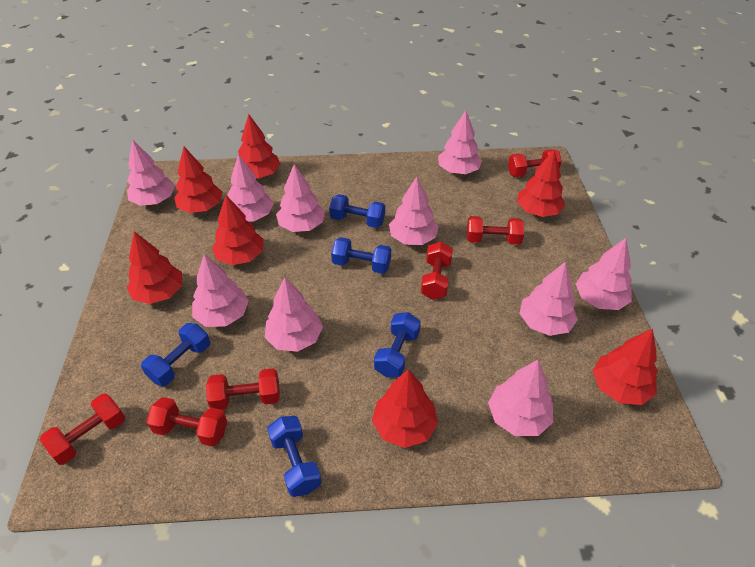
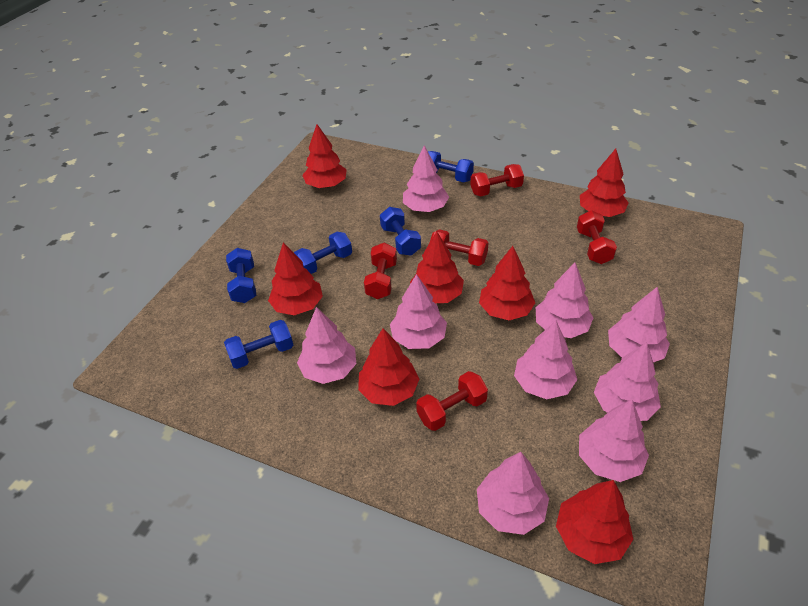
pink tree: [127,139,175,206] [192,254,249,327] [227,154,274,221] [265,277,323,352] [276,164,325,232] [389,177,439,245] [438,111,482,174] [488,360,553,436] [519,261,578,336] [576,238,632,310] = 10 -> [297,307,356,384] [390,274,447,349] [403,145,449,212] [477,452,549,535] [514,321,577,399] [536,263,593,338] [579,399,649,482] [594,342,661,421] [608,287,670,362] = 9
red dumbbell: [40,394,125,465] [147,397,227,447] [206,369,280,410] [421,242,453,300] [467,216,524,245] [508,149,562,177] = 6 -> [364,243,397,299] [416,371,488,431] [430,229,489,266] [471,164,524,196] [577,210,617,264] = 5

